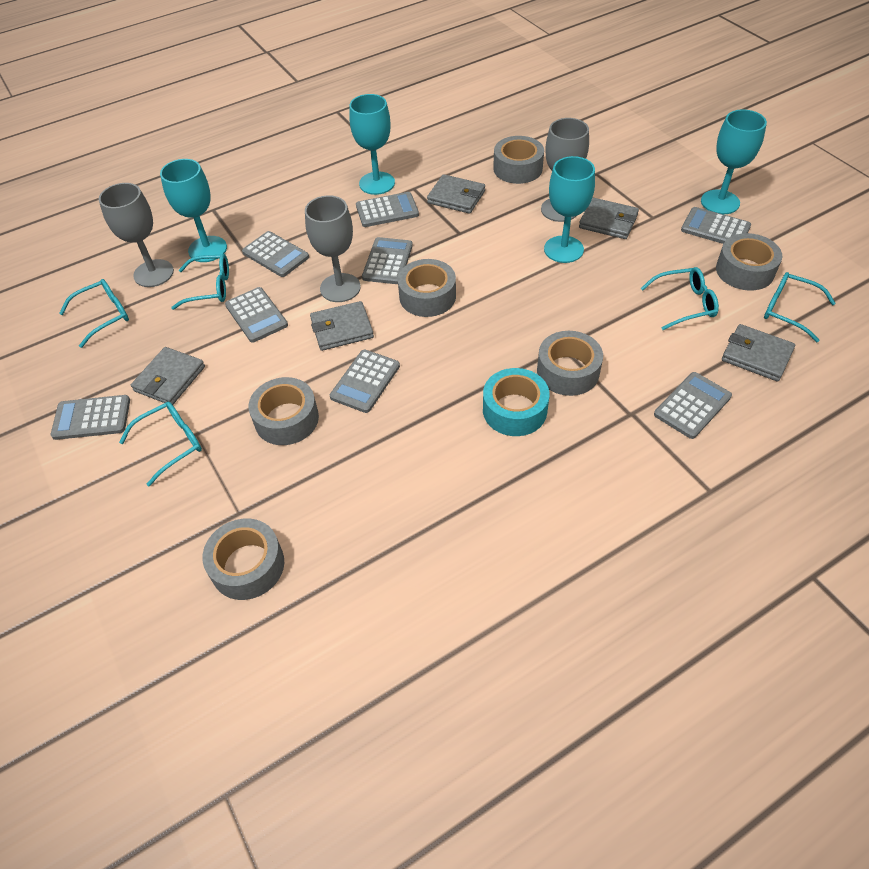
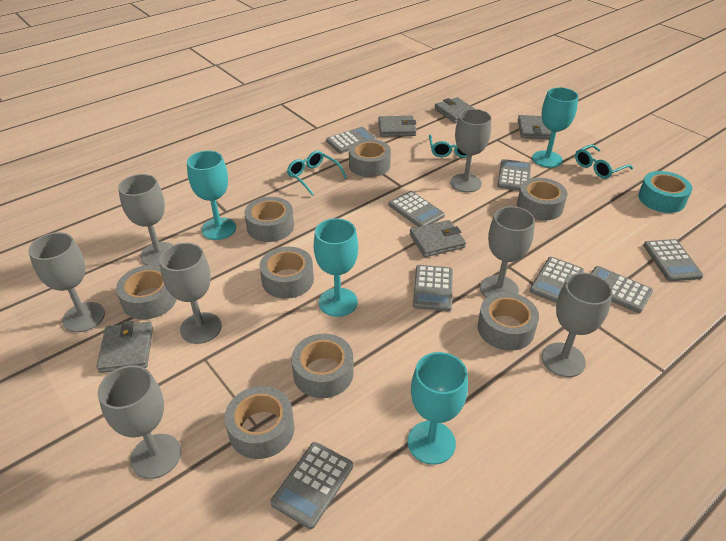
grey goblet: [99,183,174,287] [305,195,361,302] [541,118,589,222] = 3 -> [28,232,105,332] [98,365,181,479] [118,174,173,266] [159,243,222,344] [450,109,491,193] [480,206,535,298] [542,273,613,377] = 7
grey tape: [202,519,284,600] [249,377,319,445] [398,259,456,317] [493,136,544,184] [537,331,603,396] [716,233,782,290] = 6 -> [116,265,177,320] [225,386,294,459] [244,197,294,242] [260,247,314,299] [291,334,354,398] [349,139,391,177] [477,292,539,351] [517,178,567,220] = 8
turquoise glasses: [59,279,129,348] [119,402,202,486] [171,254,229,310] [641,267,719,330] [764,272,836,342] = 5 -> [287,151,347,196] [429,135,467,158] [575,144,633,179] = 3

